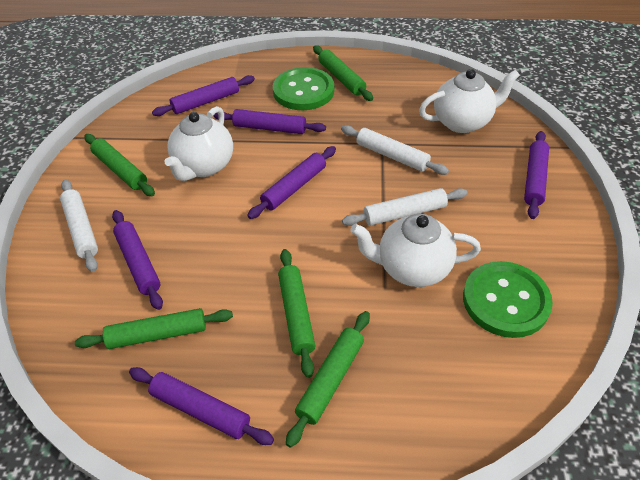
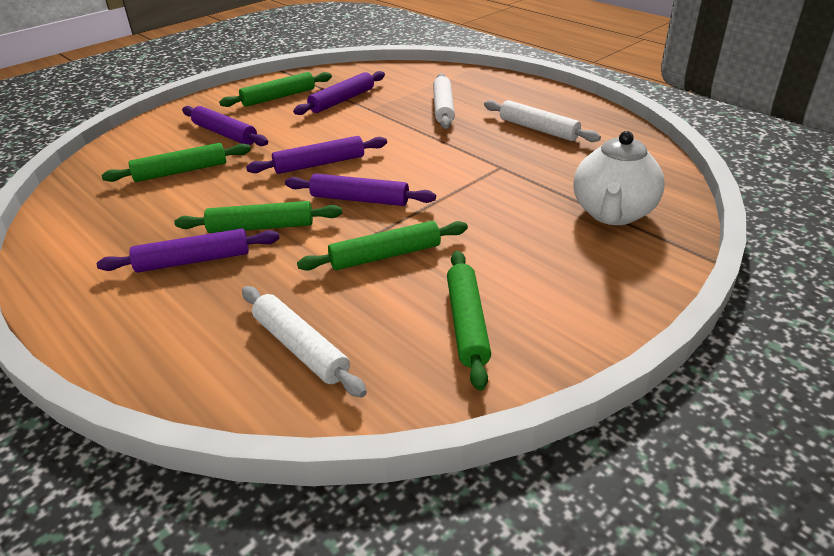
green button: [273,67,334,110] [463,261,553,338] = 2 -> none = 0
purple rolling pin: [112,210,163,310] [129,367,274,445] [152,75,255,116] [213,109,326,134] [247,146,336,219] [524,131,549,219] = 6 -> [97,229,280,272] [182,106,268,146] [246,136,387,174] [285,174,436,206] [293,71,385,115] = 5
white teapot: [165,106,233,181] [350,214,481,287] [419,69,520,133] = 3 -> [573,131,665,225] = 1

